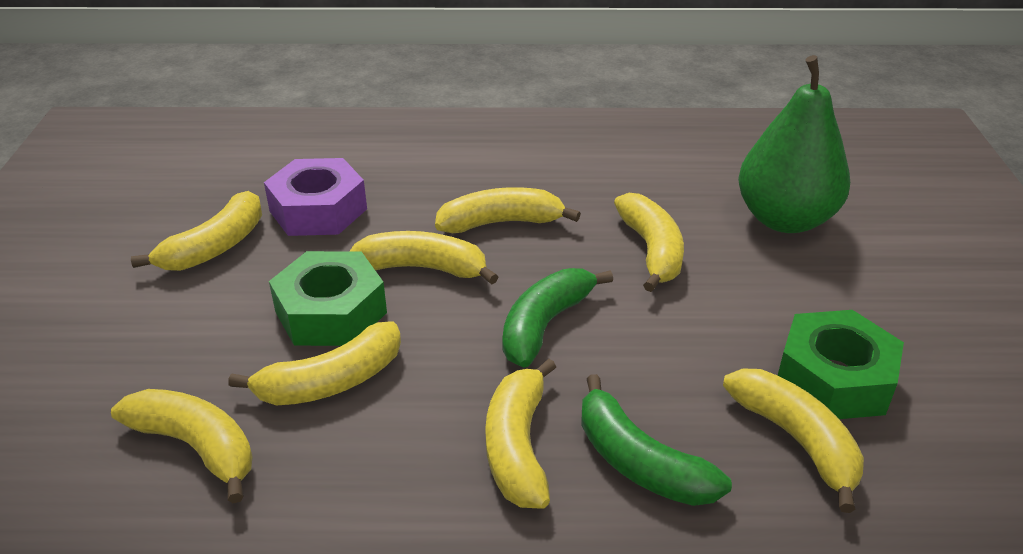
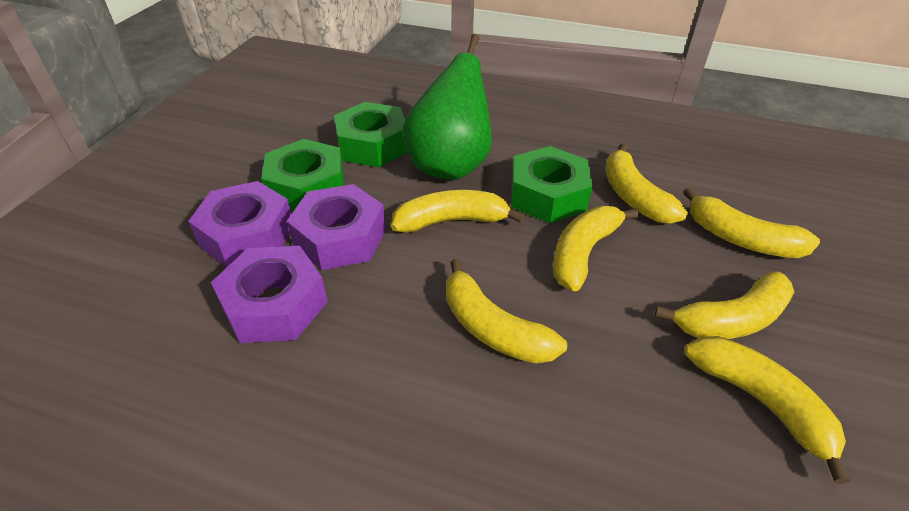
green banana: [503,268,613,368] [581,374,732,506] = 2 -> none = 0
green nut: [269,251,387,346] [778,310,904,419] = 2 -> [261,139,344,211] [334,102,408,167] [511,146,593,223] = 3
purple nut: [264,158,367,236] = 1 -> [188,181,291,267] [211,246,328,343] [287,184,386,270] = 3
yellow banana: [111,389,253,503] [131,191,262,271] [228,321,401,406] [350,231,498,285] [435,187,581,233] [485,358,556,509] [614,193,684,292] [723,368,864,513] = 8 -> [391,190,524,233] [446,259,567,364] [553,206,639,292] [605,144,688,224] [654,271,794,339] [683,187,820,258] [685,336,850,484] = 7

